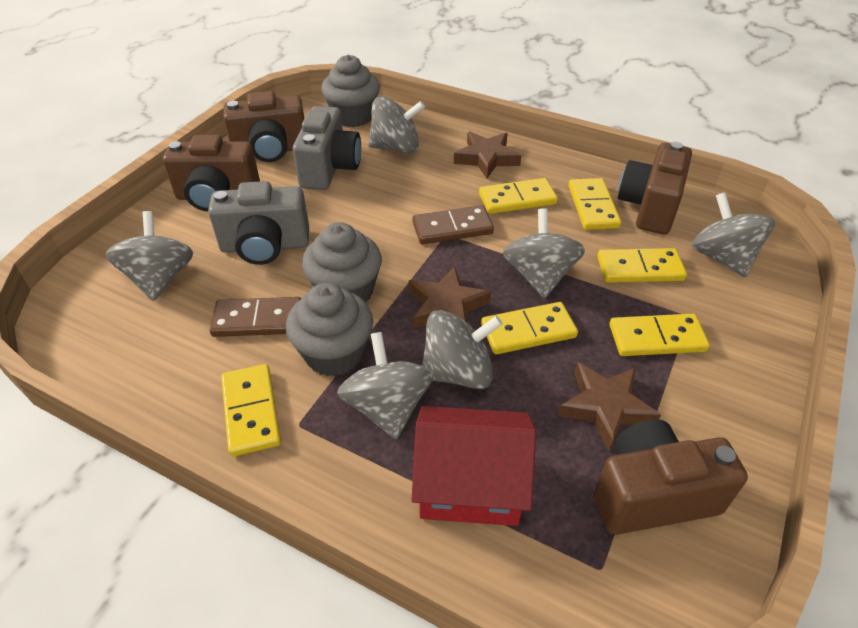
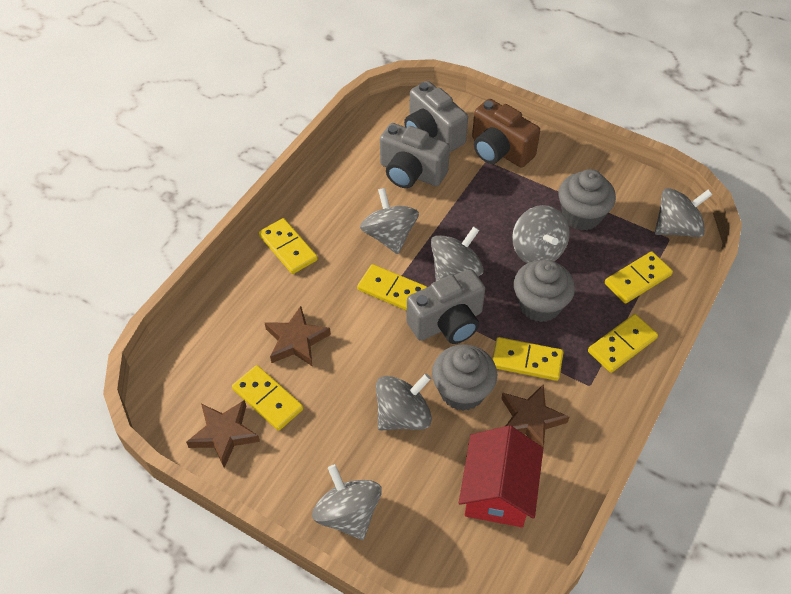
brown camera: [163,135,260,211] [223,91,304,162] [594,419,748,535] [618,142,692,235] = 4 -> [472,99,540,168] = 1
brown domino: [210,297,301,337] [412,205,494,244] = 2 -> none = 0
grey camera: [208,181,309,265] [293,106,361,190] = 2 -> [380,123,450,188] [404,81,468,152] [406,269,485,344] = 3

